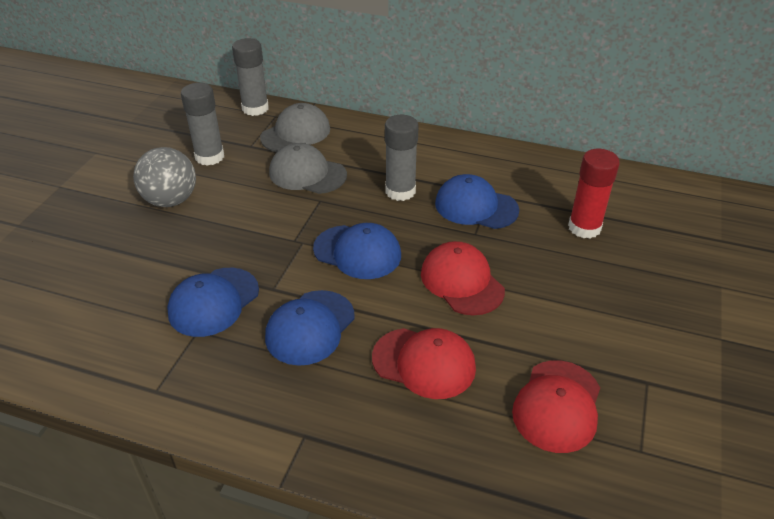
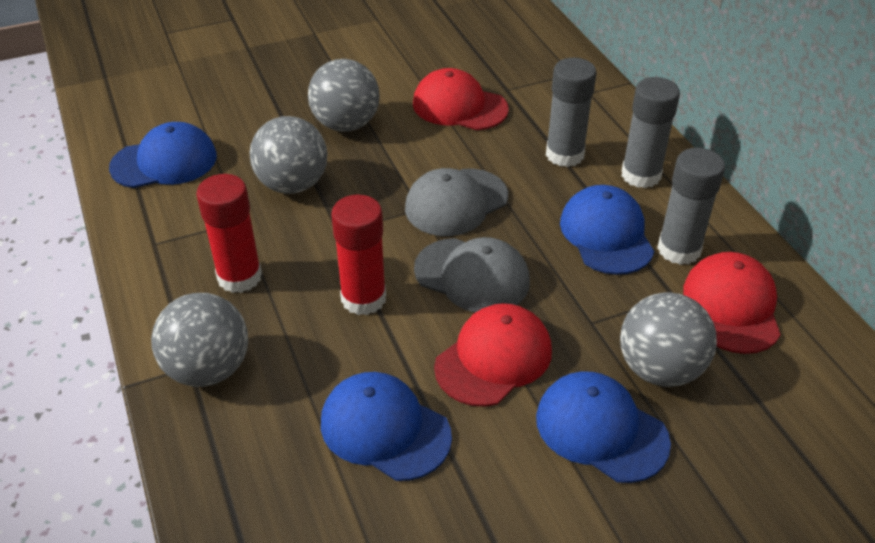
grey ball: [133,147,196,207] = 1 -> [151,293,248,387] [250,116,328,194] [308,59,380,132] [620,292,717,387] = 4
red glue stick: [568,149,620,239] = 1 -> [196,174,262,293] [331,194,386,315] = 2

